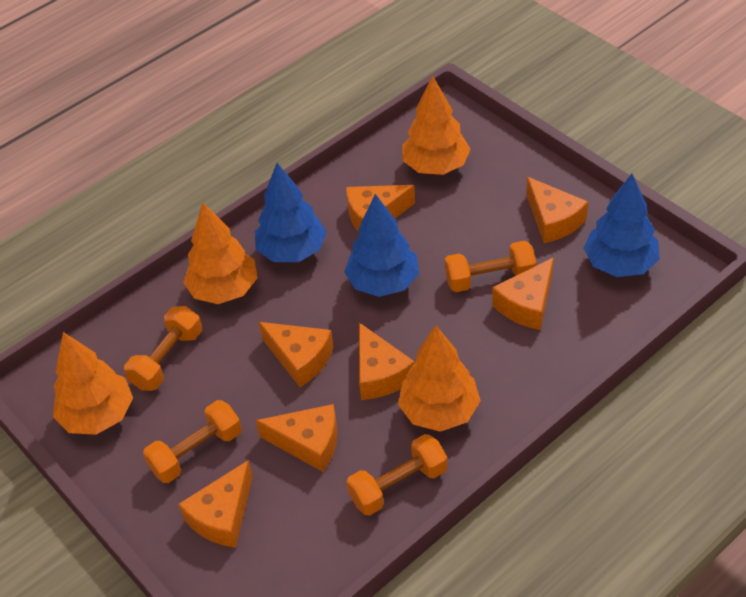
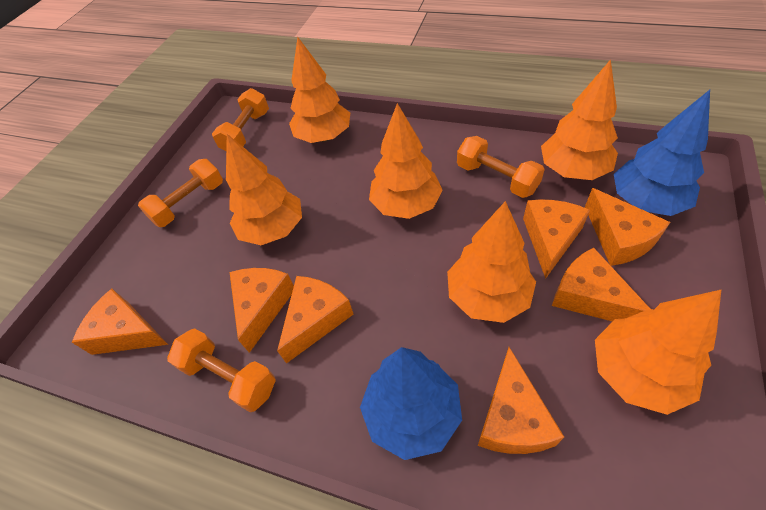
blue tree: [255,163,327,262] [344,194,419,297] [583,174,660,277] = 3 -> [360,347,462,460] [614,90,710,216] = 2
orange tree: [53,332,133,435] [183,203,257,304] [398,325,481,432] [402,76,471,175] = 4 -> [226,134,302,245] [289,37,350,143] [369,103,443,219] [447,201,536,323] [541,59,618,180] [595,290,721,415] = 6

